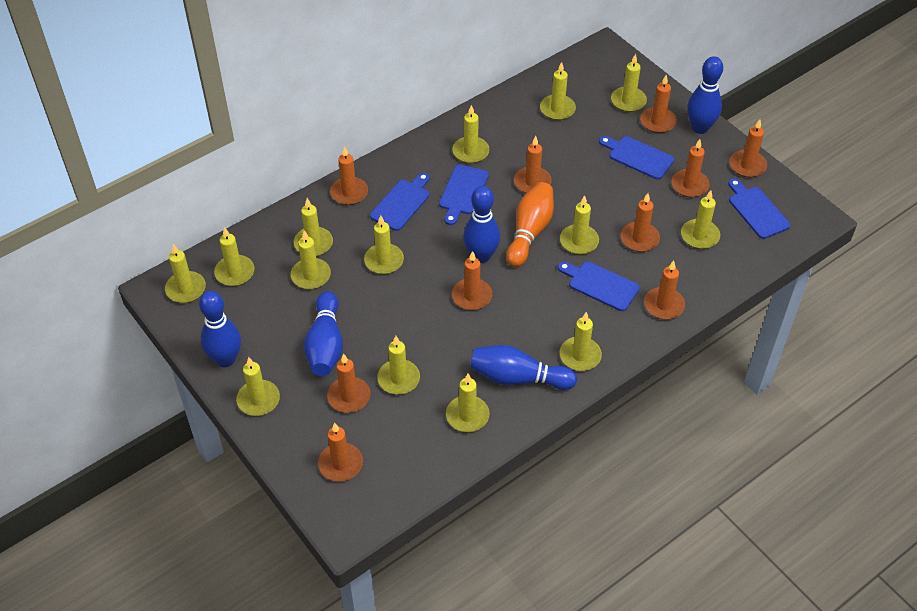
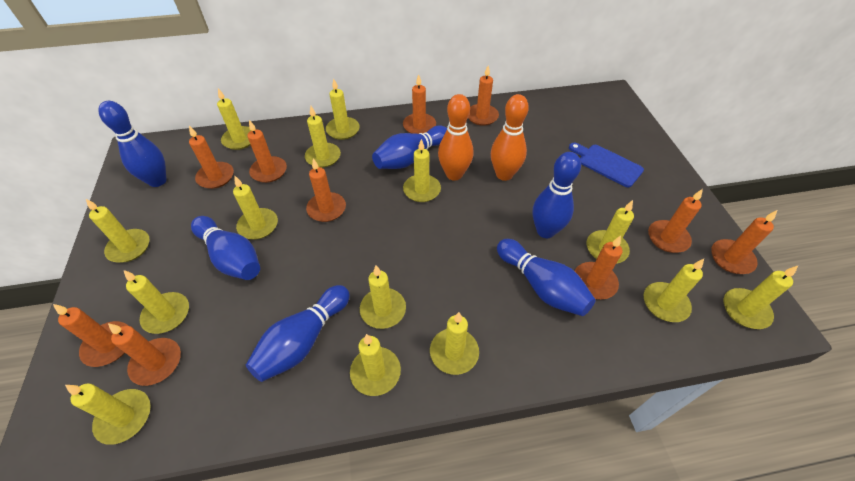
blue bowling pin: [199,291,241,367] [304,291,343,376] [463,186,500,263] [470,345,577,390] [687,56,723,134] = 5 -> [98,101,167,187] [191,216,260,280] [246,285,350,382] [372,125,447,169] [497,239,596,316] [533,152,581,238] = 6
blue cutting board: [370,173,430,231] [439,164,489,225] [558,261,640,311] [599,136,674,179] [729,178,790,239] = 5 -> [569,143,644,187] = 1
orange bowling pin: [506,182,554,267] = 1 -> [438,94,473,181] [491,94,529,181] = 2

